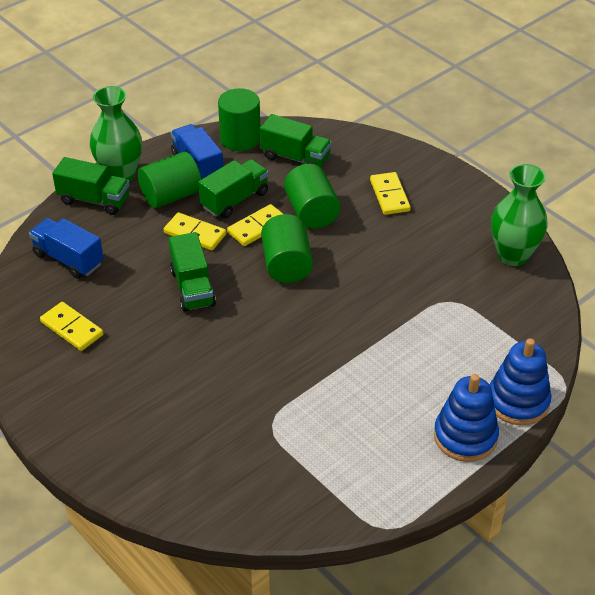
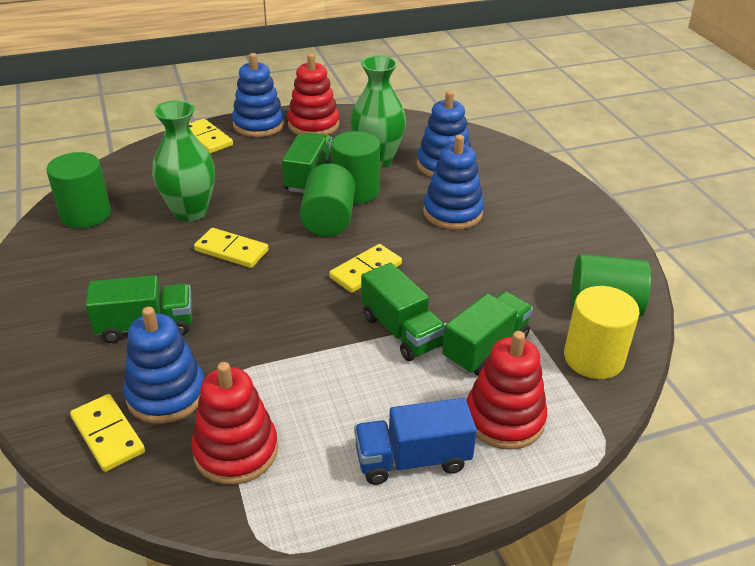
blue stacking toy: [434,374,499,462] [490,338,551,425] = 2 -> [123,307,204,424] [232,53,285,137] [417,91,471,177] [423,135,484,230] = 4
blue truck: [29,218,104,279] [171,124,223,179] = 2 -> [354,398,477,485] = 1
red stacking toy: none = 0 -> [191,362,278,485] [288,53,339,135] [466,331,547,450] = 3
yellow cylinder: none = 0 -> [564,286,640,379] = 1

